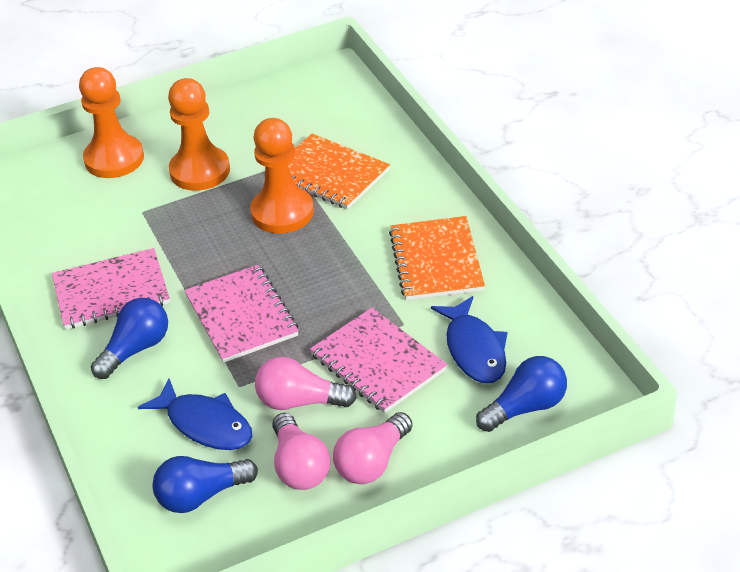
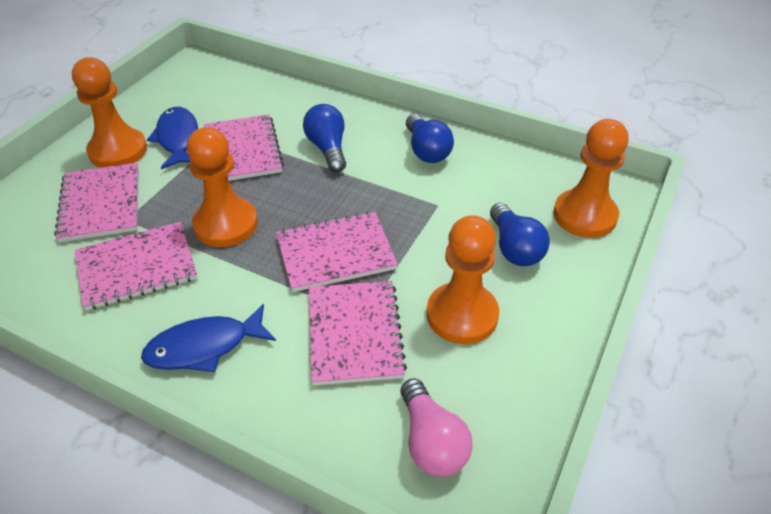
orange notebook: [288,134,390,209] [389,216,485,300] = 2 -> none = 0
orange pawn: [79,67,144,178] [168,78,230,191] [250,118,314,233] = 3 -> [72,57,147,168] [187,127,258,247] [427,215,499,344] [554,119,629,238] = 4
pink light bulb: [255,357,357,410] [272,413,330,490] [333,412,413,484] = 3 -> [400,378,473,477] = 1
pink notebook: [52,248,170,329] [184,264,299,363] [310,308,447,413] = 3 -> [54,163,139,242] [74,222,197,311] [204,114,284,181] [276,211,398,292] [309,281,407,386] = 5

